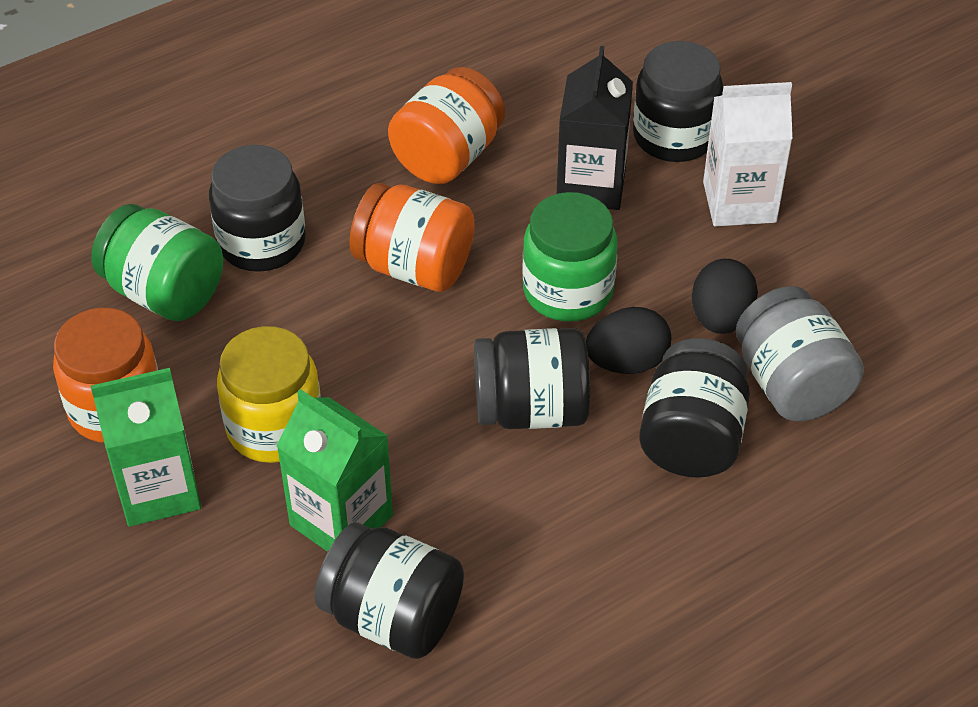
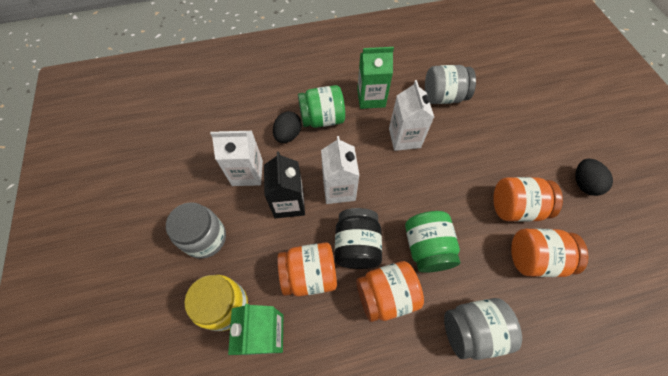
black jar: [209,145,306,272] [315,522,464,659] [474,328,590,429] [633,41,723,162] [639,338,750,478] = 5 -> [335,208,382,269] = 1
grey jar: [736,286,864,421] = 1 -> [166,202,226,259] [425,65,476,104] [444,298,522,360] = 3
orange jar: [53,307,158,443] [349,183,475,292] [388,67,505,184] = 3 -> [277,242,337,297] [356,261,424,322] [493,177,563,221] [511,228,588,277] = 4
white carton: [703,82,793,226] = 1 -> [210,131,263,186] [321,136,360,204] [389,80,434,151] = 3

